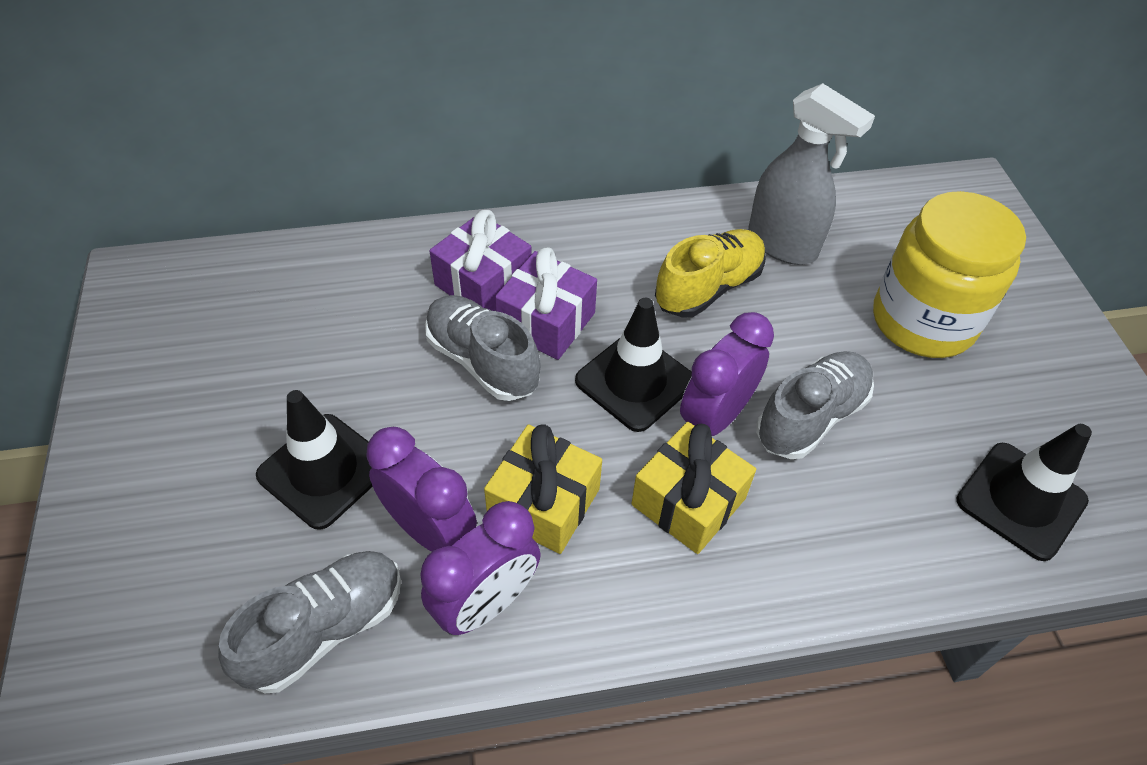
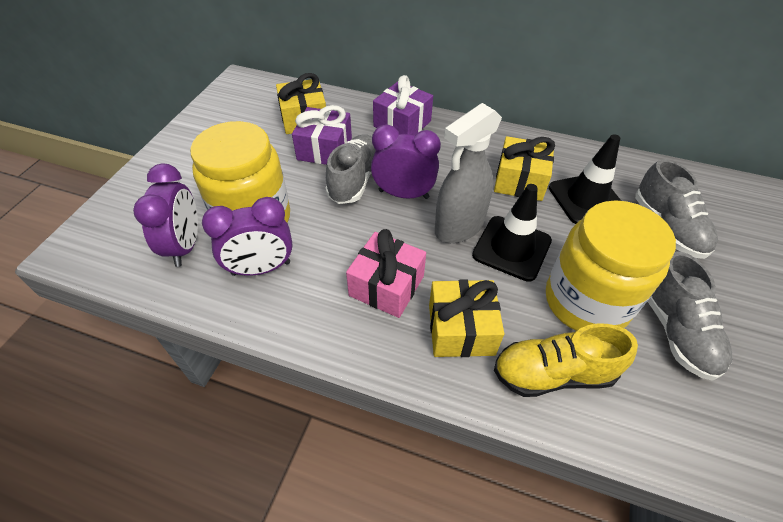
black traffic cone: [256,390,373,530] [575,298,692,432] [957,424,1092,561] = 3 -> [472,184,552,282] [549,134,621,224] = 2
pink gift: none = 0 -> [346,229,426,318] = 1
yellow gift: [484,424,602,554] [631,422,756,554] = 2 -> [276,73,326,134] [429,279,504,357] [494,136,555,201] = 3
yellow jar: [873,191,1026,358] = 1 -> [190,121,290,223] [546,200,676,331] = 2

